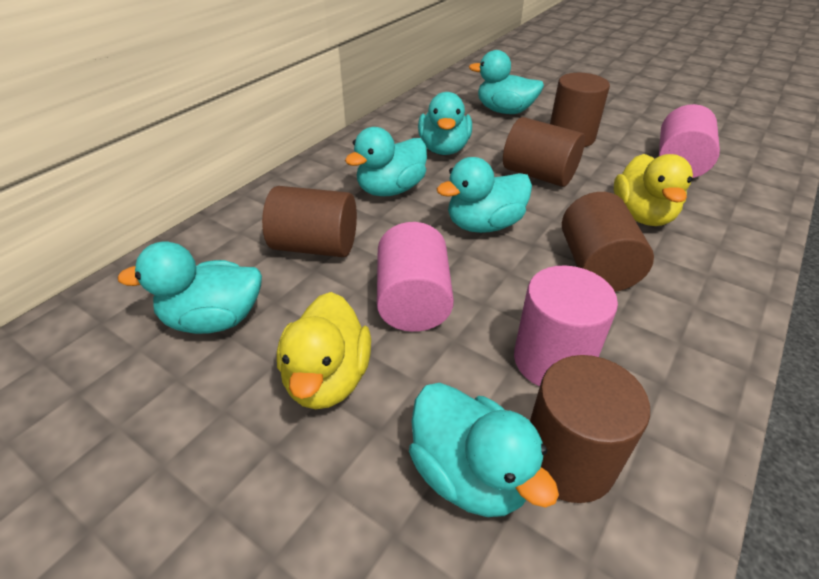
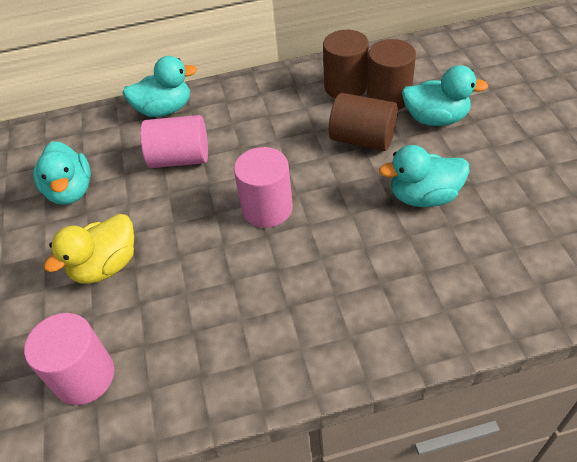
brown cylinder: [262,186,357,257] [503,117,585,187] [530,355,650,503] [550,73,610,147] [562,192,654,292] = 5 -> [323,30,369,98] [329,93,398,151] [367,39,416,110] = 3
turquoise duck: [117,241,262,334] [345,127,427,196] [409,383,559,517] [418,92,472,155] [437,157,532,233] [469,50,544,114] = 6 -> [33,141,91,205] [122,56,197,117] [379,145,469,207] [402,65,489,126] = 4
yellow duck: [277,292,371,409] [614,154,693,226] = 2 -> [44,214,134,284] = 1

